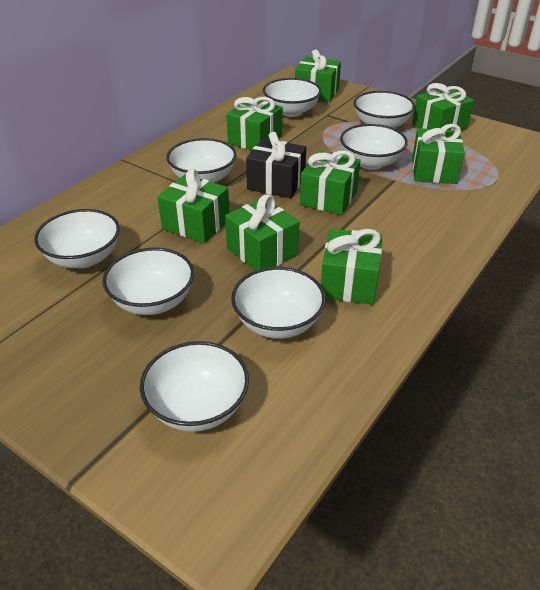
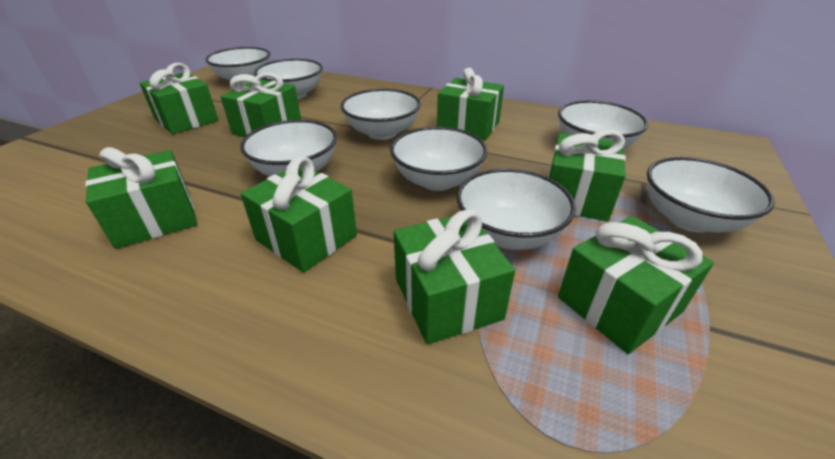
black gift: [246,132,306,198] = 1 -> none = 0

